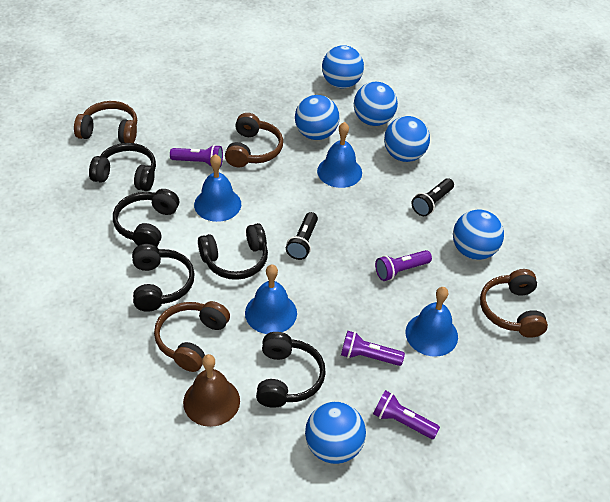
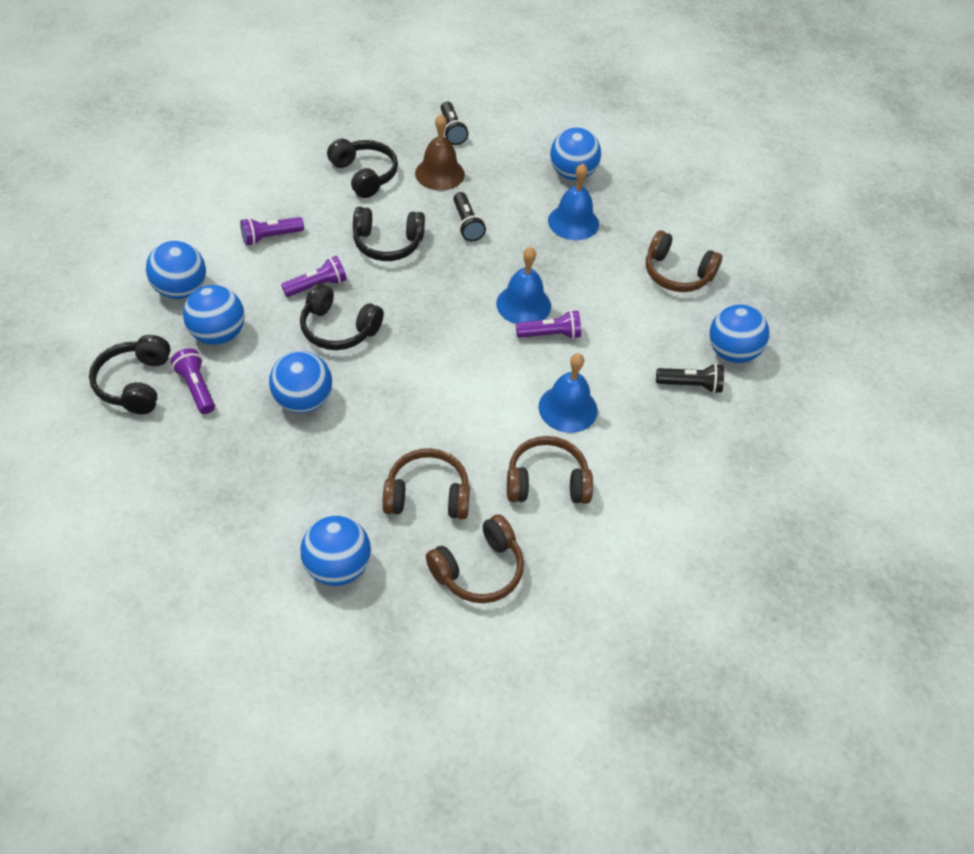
black flashlight: [286,212,318,260] [412,178,454,216] = 2 -> [441,101,468,145] [453,192,486,241] [656,364,724,393] = 3
black headphones: [89,143,156,191] [113,189,179,247] [132,244,195,312] [198,223,268,280] [256,332,326,408] = 5 -> [89,335,171,414] [300,283,384,350] [327,139,398,198] [353,207,425,261] = 4
blue bell: [194,154,241,222] [245,264,297,334] [317,122,362,188] [405,287,458,357] = 4 -> [496,247,551,324] [539,353,598,433] [548,164,599,240] = 3

